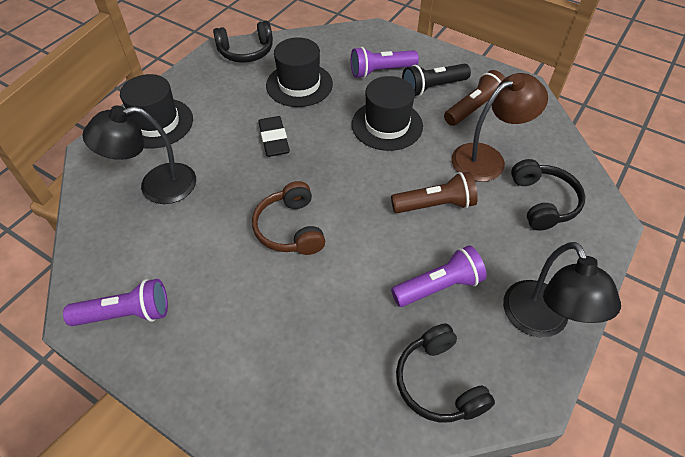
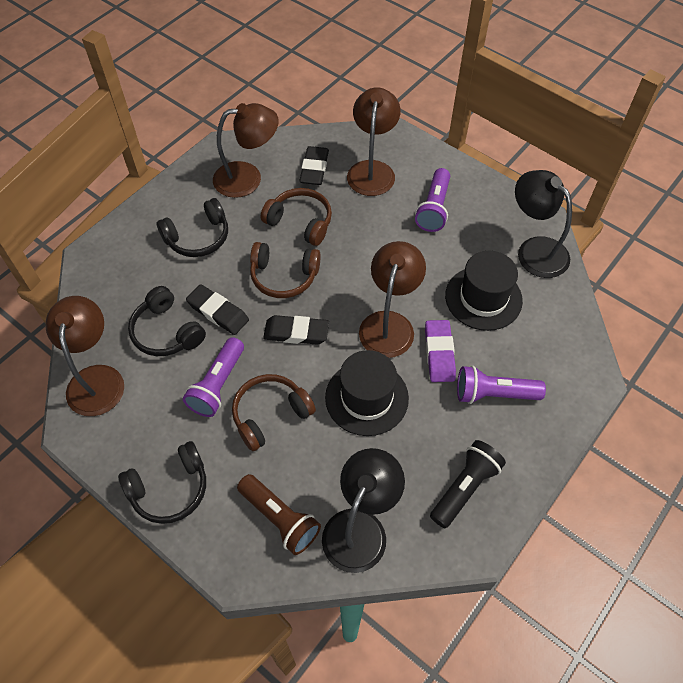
black eraser: [258,116,290,157] = 1 -> [186,284,249,335] [263,315,329,345] [299,146,329,185] = 3
black hat: [120,74,193,149] [266,37,333,107] [352,76,423,151] = 3 -> [325,350,409,436] [445,251,523,331] = 2
brown flashlight: [391,172,478,213] [444,70,505,126] = 2 -> [237,474,321,555] = 1
brown headphones: [252,181,325,255] = 1 -> [232,374,316,451] [250,242,321,298] [261,188,332,246] = 3
brown lamp: [452,73,548,182] = 1 -> [45,296,124,416] [213,103,279,198] [347,87,400,196] [359,241,426,358] = 4
purple eraser: none = 0 -> [425,320,456,382] = 1

